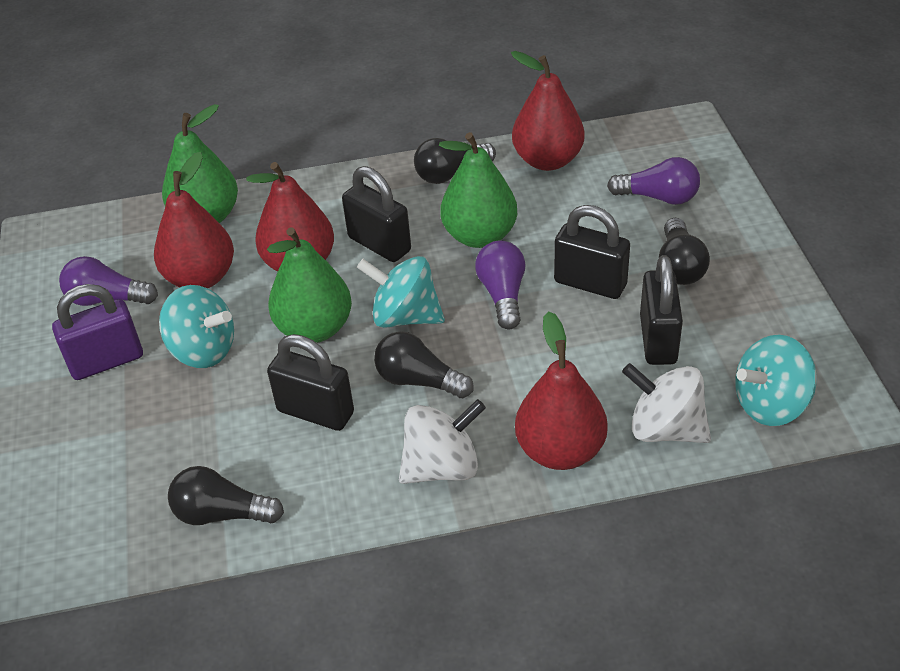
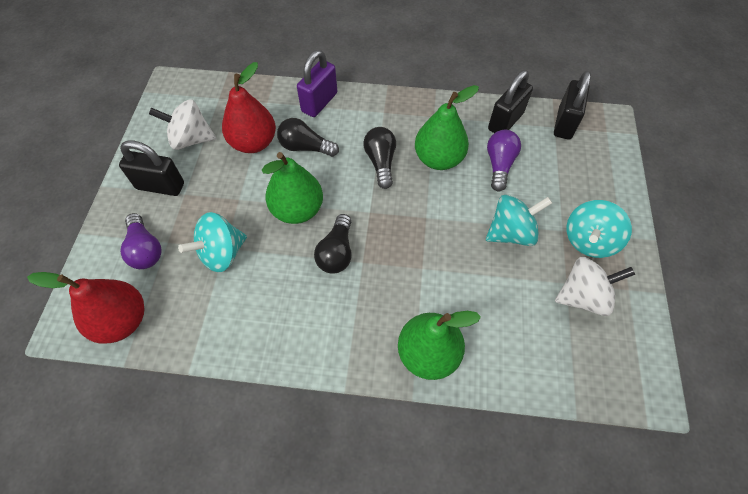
black light bulb: [168,466,284,525] [374,331,474,398] [414,138,496,184] [658,218,710,285] = 4 -> [277,118,339,157] [314,214,352,274] [363,127,396,189] = 3
black padlock: [267,334,354,431] [342,166,411,262] [554,205,630,299] [640,255,683,365] = 4 -> [119,140,184,196] [488,70,533,133] [554,71,591,140] = 3
purple light bulb: [59,256,158,306] [475,240,525,329] [607,157,700,205] = 3 -> [120,213,162,269] [487,130,521,191] = 2
red pear: [154,152,234,288] [246,162,334,272] [511,51,585,171] [515,311,608,470] = 4 -> [27,272,144,343] [222,62,276,153] = 2

